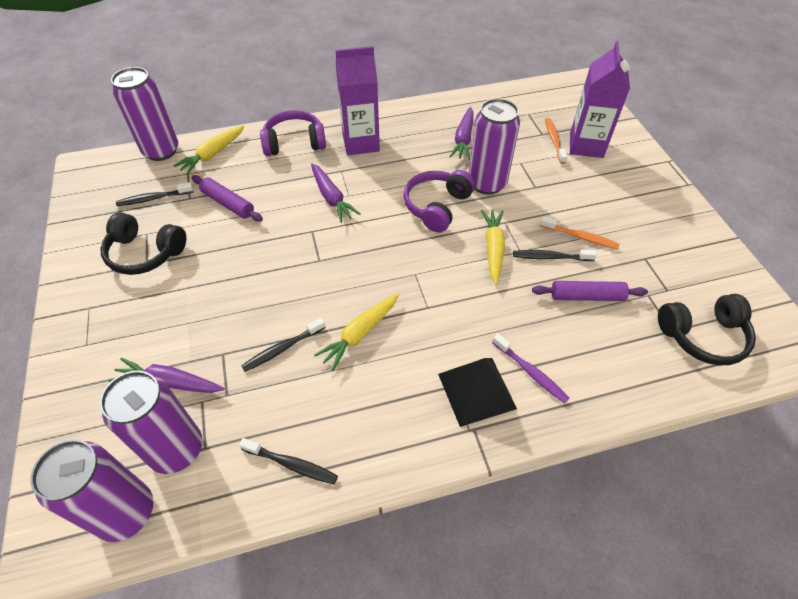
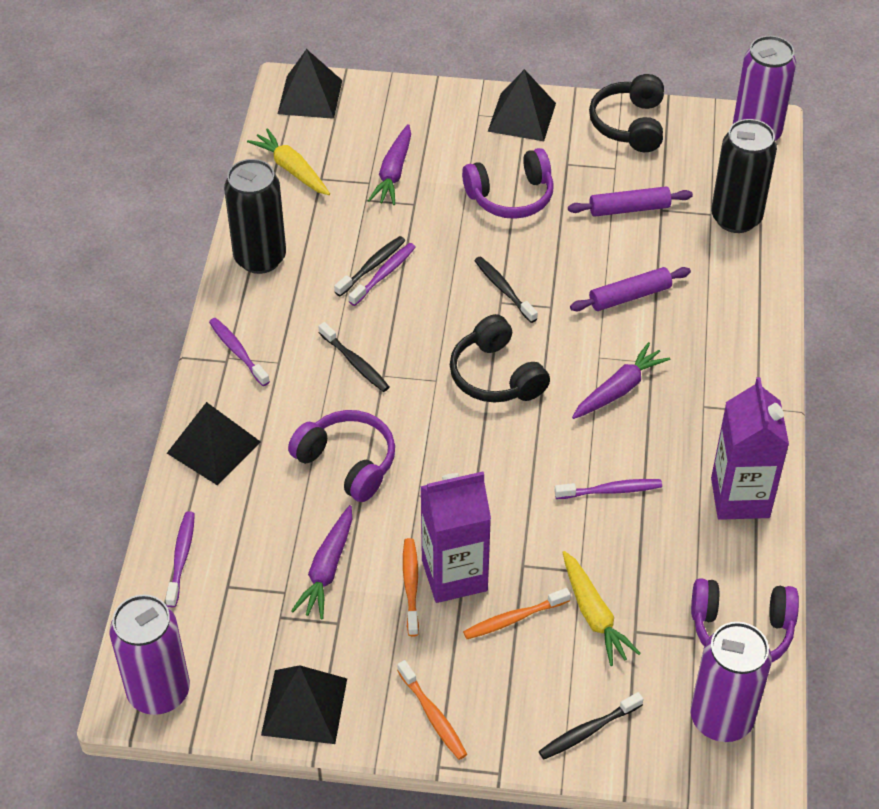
black can: none = 0 -> [224,159,286,274] [711,119,777,233] = 2
black pyramid: [438,358,517,427] = 1 -> [167,402,261,486] [261,665,347,744] [278,49,342,119] [488,69,556,141] = 4
orange toothbrush: [540,216,620,249] [545,118,568,164] = 2 -> [397,660,467,760] [403,538,419,636] [463,588,571,639] = 3
purple can: [30,439,153,542] [100,370,203,474] [111,67,178,161] [469,98,520,195] = 4 -> [110,595,190,715] [690,622,772,742] [733,36,796,141] = 3
purple headphones: [260,110,326,156] [403,170,475,232] = 2 -> [288,410,395,502] [462,148,554,219] [691,578,799,662] = 3
purple toothbrush: [492,334,570,404] = 1 -> [165,511,195,607] [209,318,270,386] [349,243,416,306] [554,479,662,499] = 4
yellow carrot: [173,125,244,175] [314,293,399,371] [481,209,505,285] = 3 -> [247,128,330,195] [562,551,641,666] = 2

